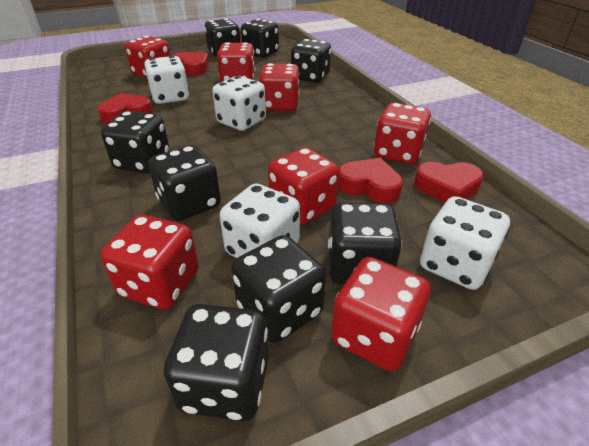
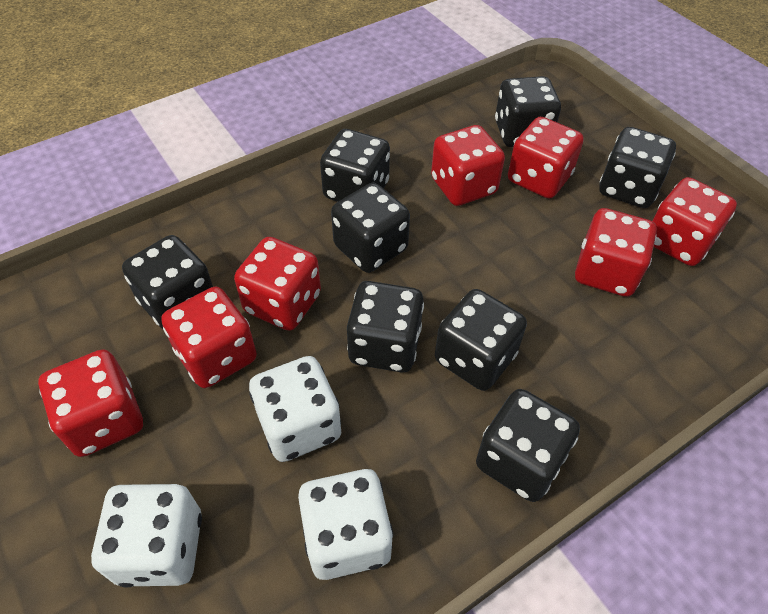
red heart: [98,93,153,124] [174,52,209,76] [338,158,403,203] [414,162,484,203] = 4 -> none = 0
white dice: [144,56,189,104] [212,76,266,131] [220,184,300,258] [420,196,510,290] = 4 -> [91,484,202,588] [249,356,341,462] [298,469,393,580] = 3

